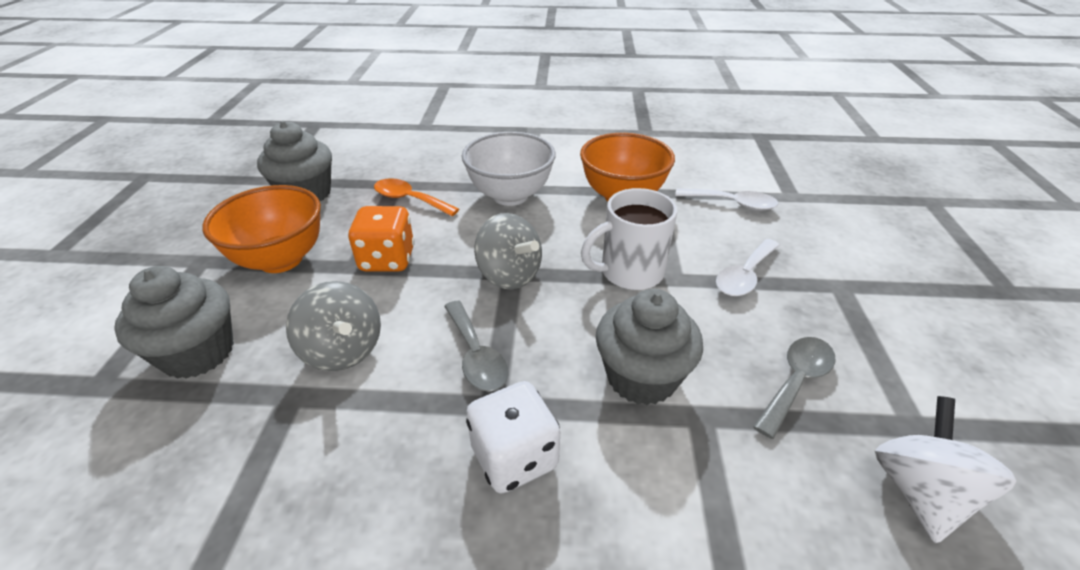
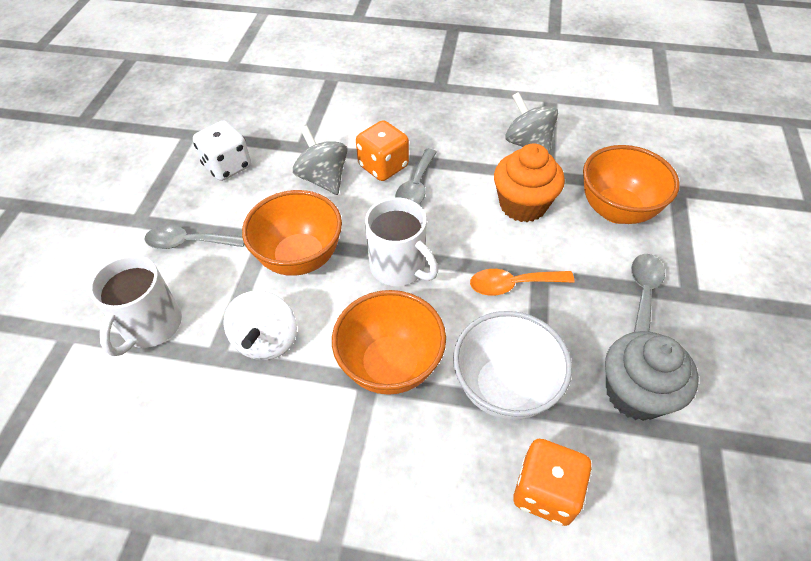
grey cupcake: [114,266,234,379] [257,121,332,201] [596,289,703,405] = 3 -> [605,331,699,421] = 1
grey spoon: [444,301,509,392] [753,337,835,439] = 2 -> [145,225,244,249] [395,149,437,205] [631,254,665,332] = 3
orange bowl: [202,185,321,273] [580,133,675,202] = 2 -> [242,190,342,276] [332,290,446,395] [583,145,680,224] = 3
orange cupcake: none = 0 -> [494,144,565,222] = 1
orange dice: [348,206,415,272] = 1 -> [356,120,409,181] [514,439,592,526] = 2
white mug: [581,188,677,290] = 1 -> [89,255,182,356] [365,197,438,286] = 2
white spoon: [675,188,779,211] [716,239,780,297] = 2 -> none = 0

